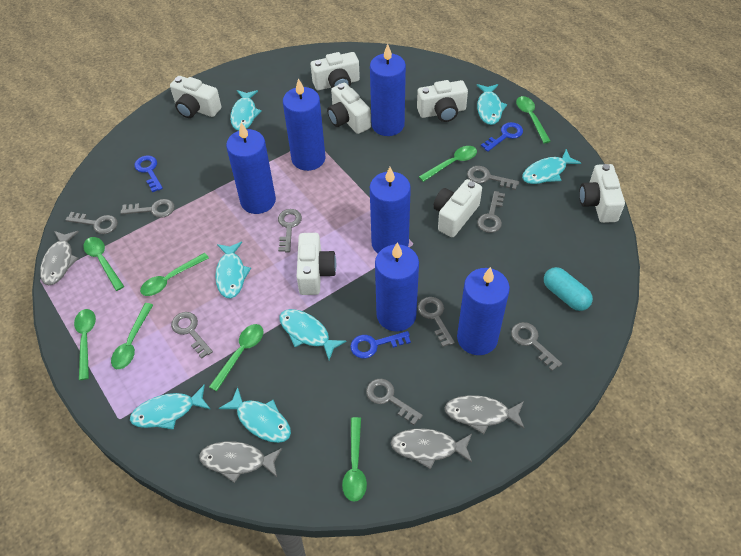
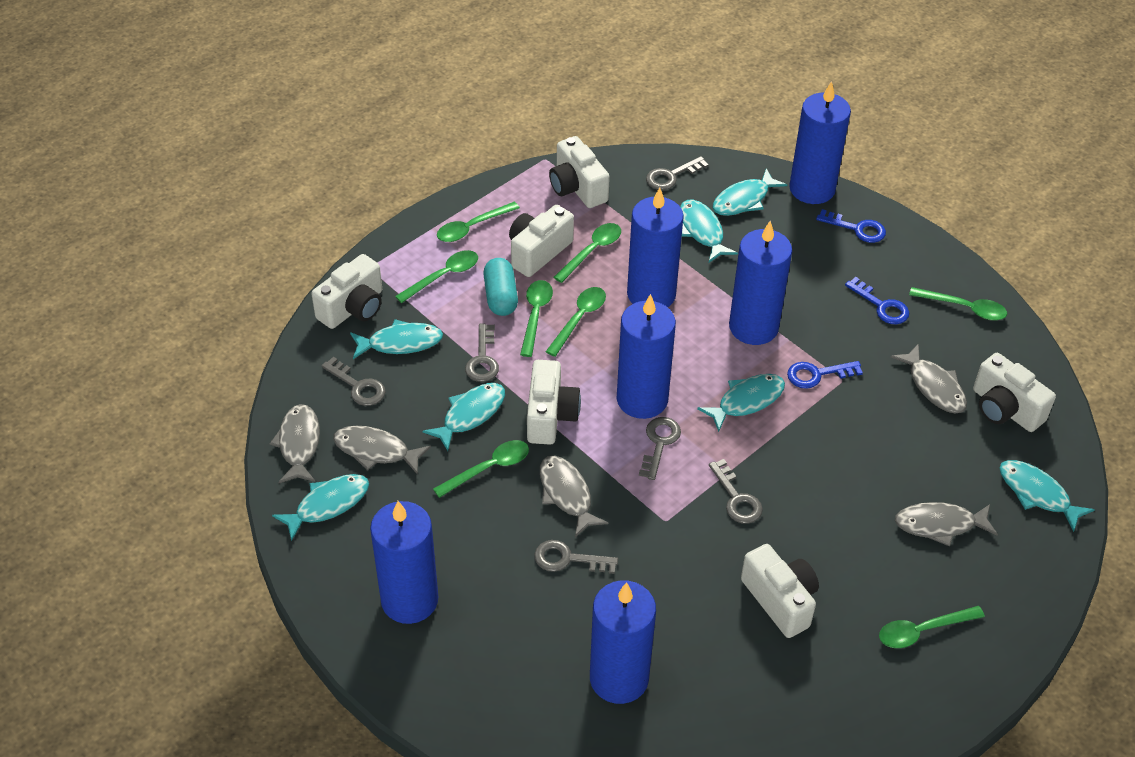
grey fish: [40,231,79,285] [199,441,282,483] [391,429,472,469] [445,395,525,434] = 4 -> [270,404,320,483] [333,426,431,475] [540,456,608,537] [891,344,967,413] [895,502,998,546] = 5
grey key: [66,212,118,234] [121,199,174,218] [171,312,213,359] [278,209,302,252] [366,379,423,425] [418,297,455,347] [467,166,519,190] [477,191,505,233] [511,322,562,371] = 9 -> [322,357,386,406] [465,324,499,382] [534,540,618,574] [639,417,681,480] [646,156,709,190] [709,459,763,524] = 6
white camera: [170,76,221,118] [297,233,336,295] [311,52,360,90] [327,83,371,134] [417,80,468,122] [433,179,482,237] [579,164,625,223] = 7 -> [311,254,382,329] [509,205,574,277] [527,360,581,445] [549,136,610,208] [741,544,819,638] [973,353,1056,432] = 6

